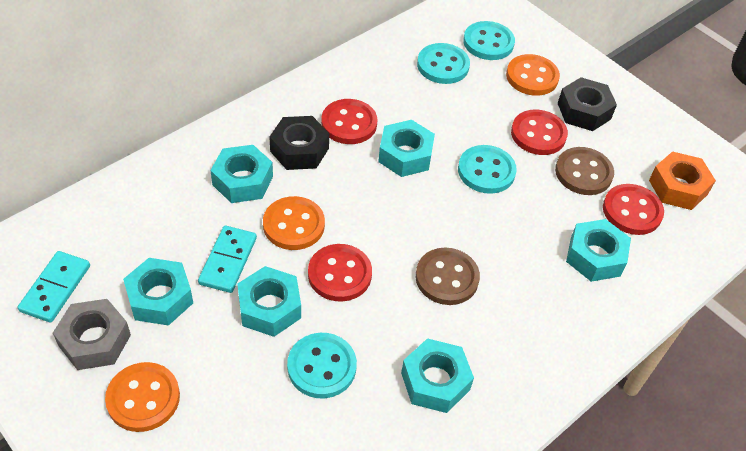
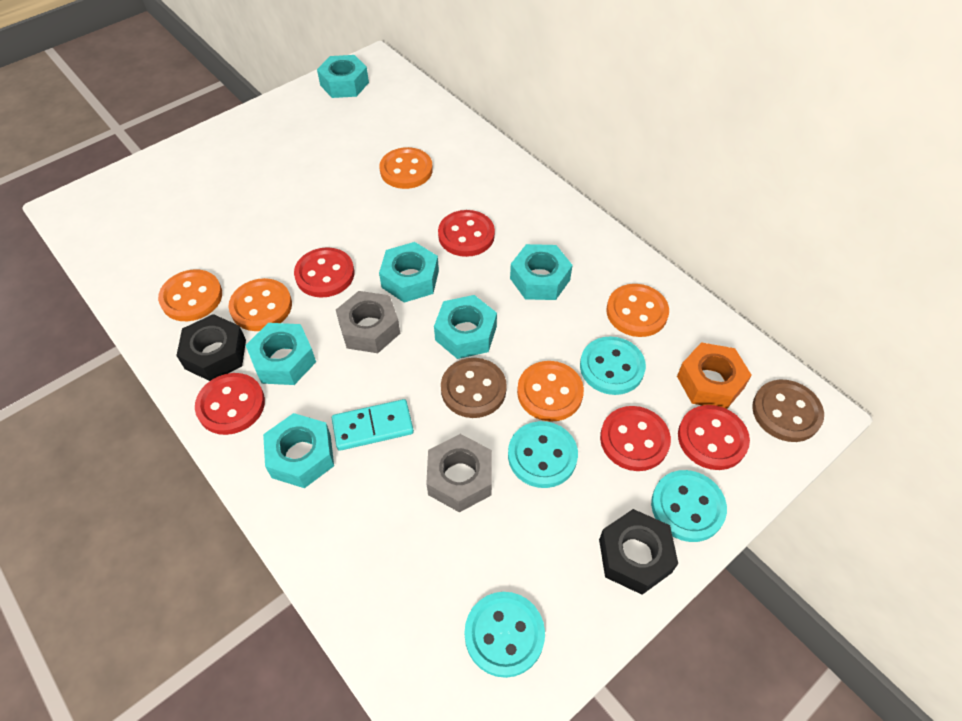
grey nut: [53,299,131,370] = 1 -> [336,291,400,353] [426,434,492,512] = 2
orange button: [105,362,180,432] [263,196,325,250] [506,54,560,96] = 3 -> [158,269,222,321] [228,278,292,331] [379,147,433,189] [517,361,584,422] [606,284,669,337] = 5
red button: [308,244,372,302] [321,99,378,144] [511,110,568,155] [603,184,664,235] = 4 -> [195,373,265,435] [294,247,354,298] [438,210,495,257] [600,406,671,471] [678,405,750,470] = 5
turquoise domino: [18,251,90,323] [198,226,257,293] = 2 -> [332,399,414,451] = 1

